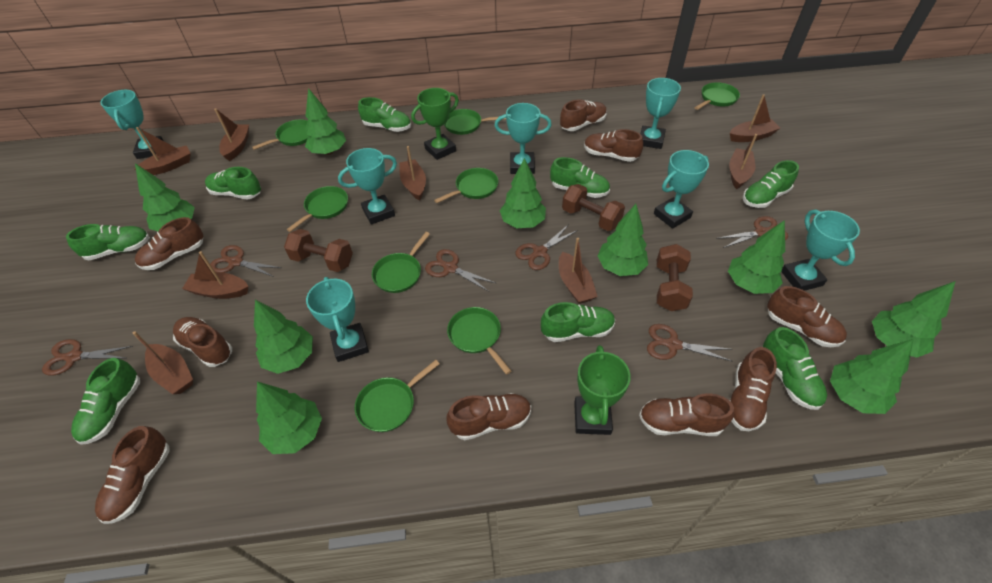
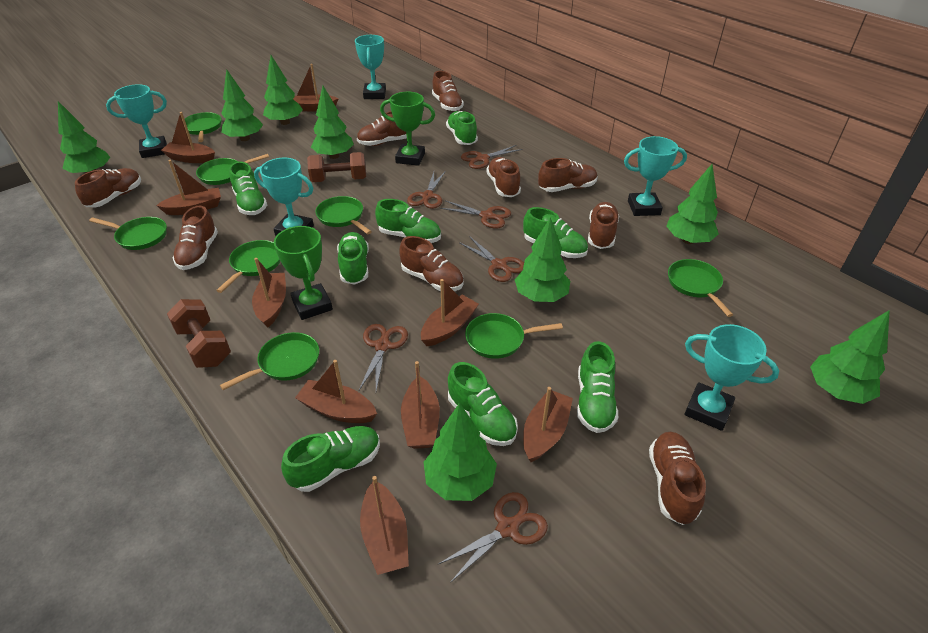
brown boat: [132,332,193,394] [134,127,191,175] [182,251,248,299] [214,108,249,161] [399,146,426,200] [559,238,598,304] [729,134,757,189] [730,94,780,142] = 8 -> [156,160,221,215] [161,112,215,163] [252,258,286,328] [293,64,338,111] [295,360,377,423] [360,476,409,575] [401,361,440,449] [421,279,479,346] [523,387,573,462] = 9
brown dumbbell: [284,229,353,272] [562,184,625,231] [657,244,693,311] = 3 -> [167,299,231,368] [307,152,366,182] = 2
green tree: [135,163,195,232] [254,300,313,374] [256,382,322,454] [305,88,346,155] [500,158,546,228] [597,204,648,276] [728,220,785,294] [830,339,914,414] [872,281,955,358] = 9 -> [58,101,111,173] [221,69,263,141] [263,55,303,125] [311,86,354,159] [424,403,497,501] [515,217,570,302] [666,164,719,244] [810,310,890,404] = 8
turquoise trophy: [100,90,164,159] [306,277,369,362] [338,148,397,225] [495,103,552,174] [641,78,681,149] [654,150,709,229] [782,210,860,291] = 7 -> [106,84,167,158] [254,158,314,236] [355,35,386,99] [624,136,687,216] [685,324,780,431] = 5

